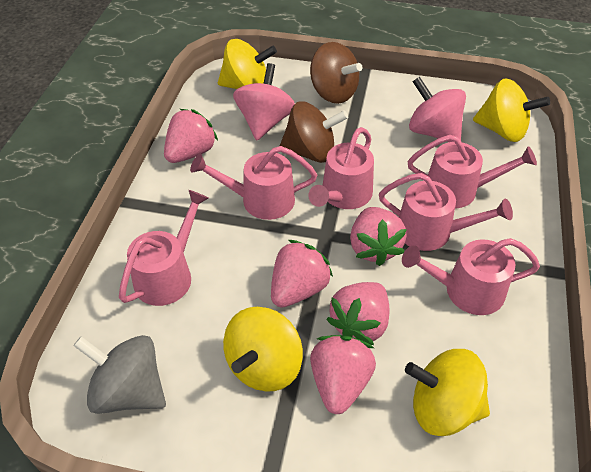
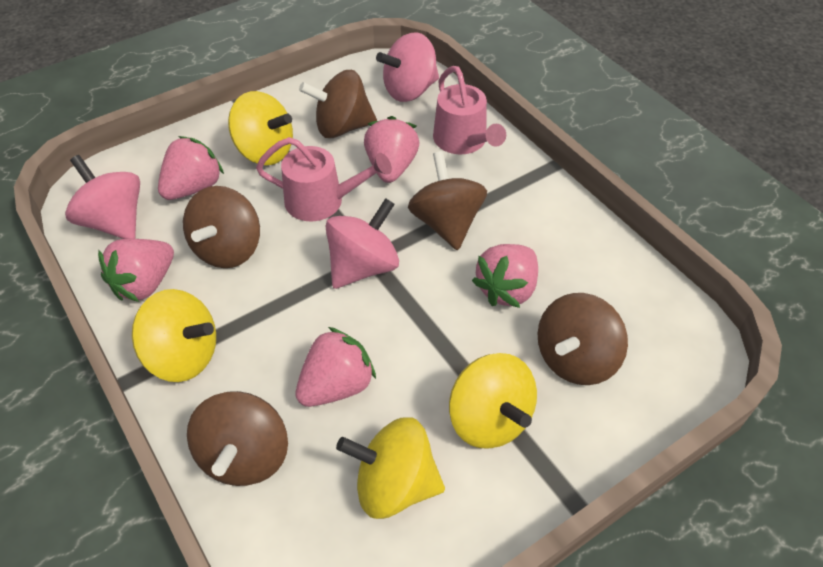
brown spinning top: [280,102,348,163] [310,42,362,104] = 2 -> [183,186,260,268] [187,391,288,486] [299,70,377,138] [408,151,487,250] [538,293,628,385] = 5
grey spinning top: [73,335,166,414] = 1 -> none = 0
pink spinning top: [233,63,295,140] [409,77,466,142] = 2 -> [65,155,140,239] [326,198,399,289] [376,32,439,102] = 3
pink watering can: [119,190,208,306] [190,146,317,220] [308,127,374,209] [379,173,513,251] [402,238,540,315] [408,135,537,208] = 6 -> [256,137,392,221] [433,66,506,154] = 2

